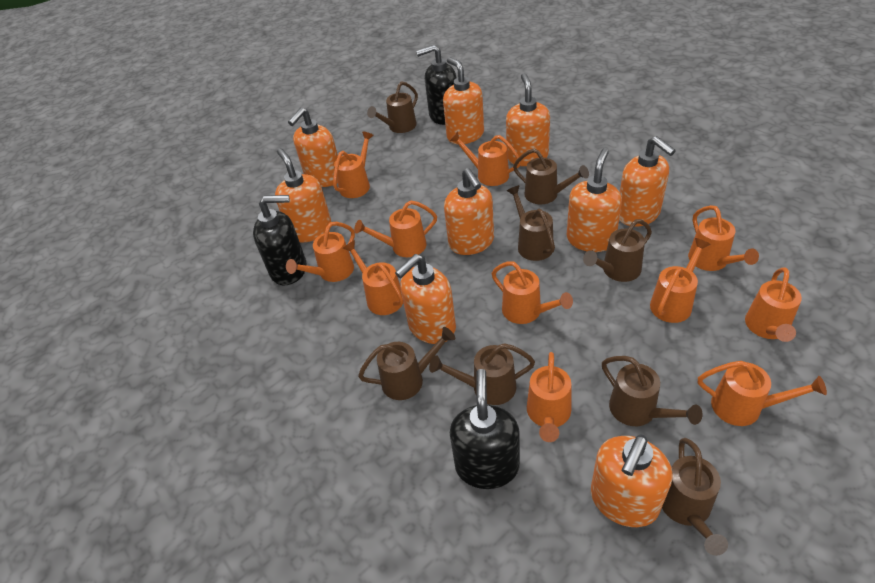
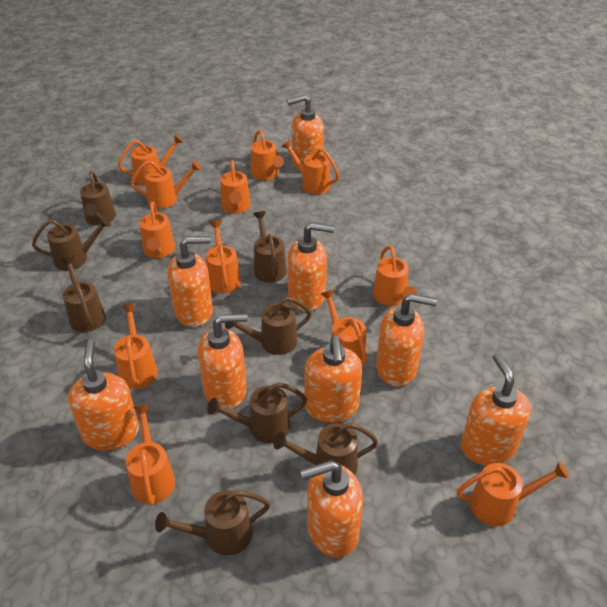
black soap dispenser: [253,195,306,285] [416,45,457,125] [450,369,520,489] = 3 -> none = 0
orange watering can: [286,222,355,282] [333,132,374,198] [343,240,403,315] [354,200,437,257] [449,131,521,186] [492,261,573,324] [527,352,571,442] [650,238,711,323] [688,205,759,271] [698,361,827,426] [745,268,802,342] = 11 -> [114,304,158,389] [118,134,183,186] [126,404,175,506] [130,160,201,209] [140,201,175,258] [206,221,241,293] [220,160,251,214] [251,130,284,180] [281,140,340,194] [321,289,367,365] [373,246,417,306] [457,461,569,526] = 12

